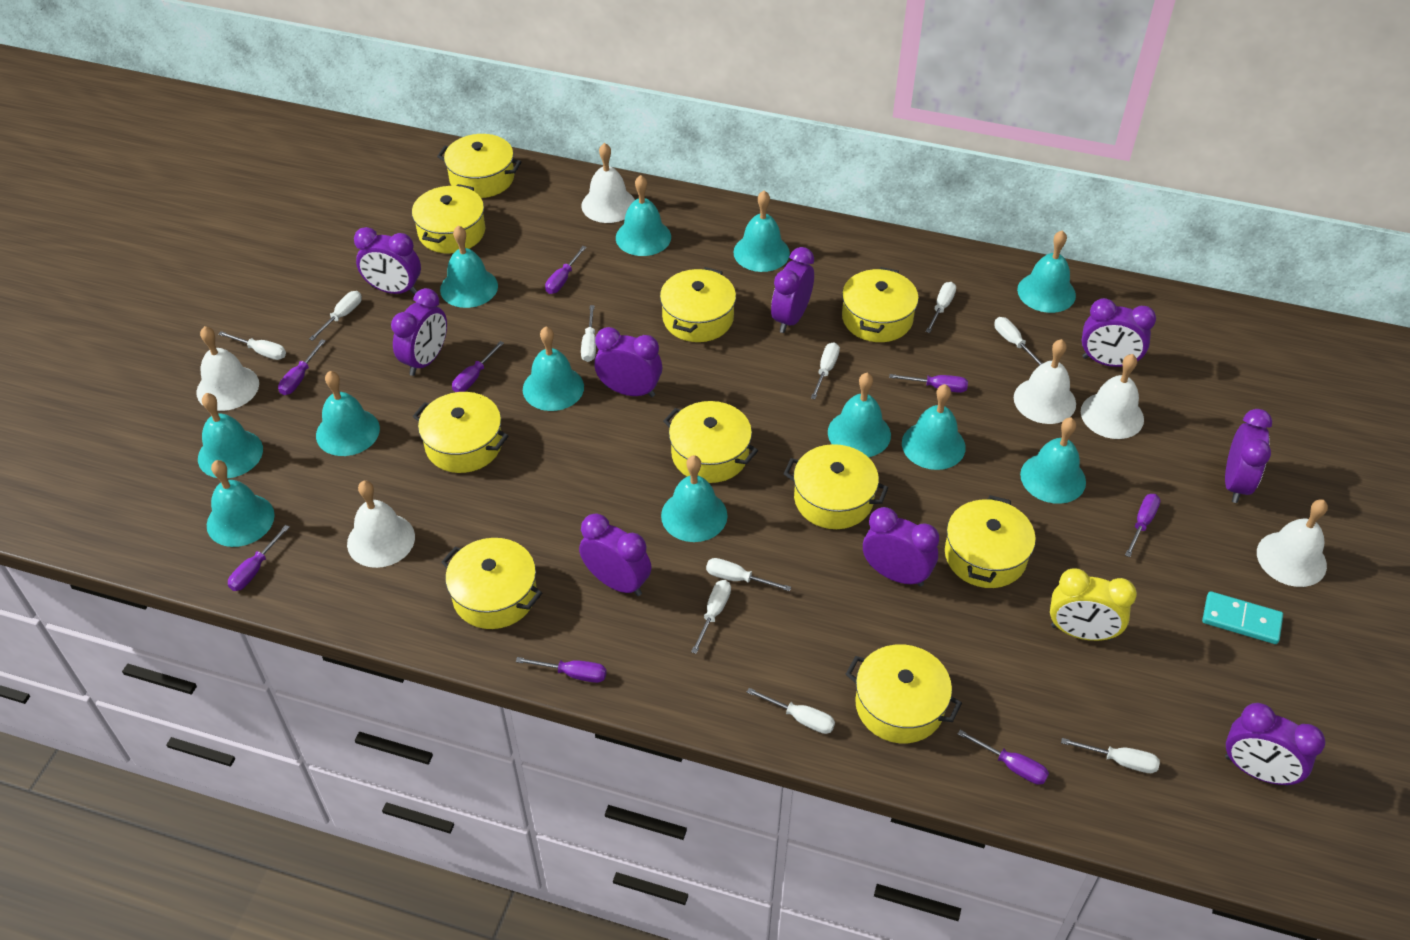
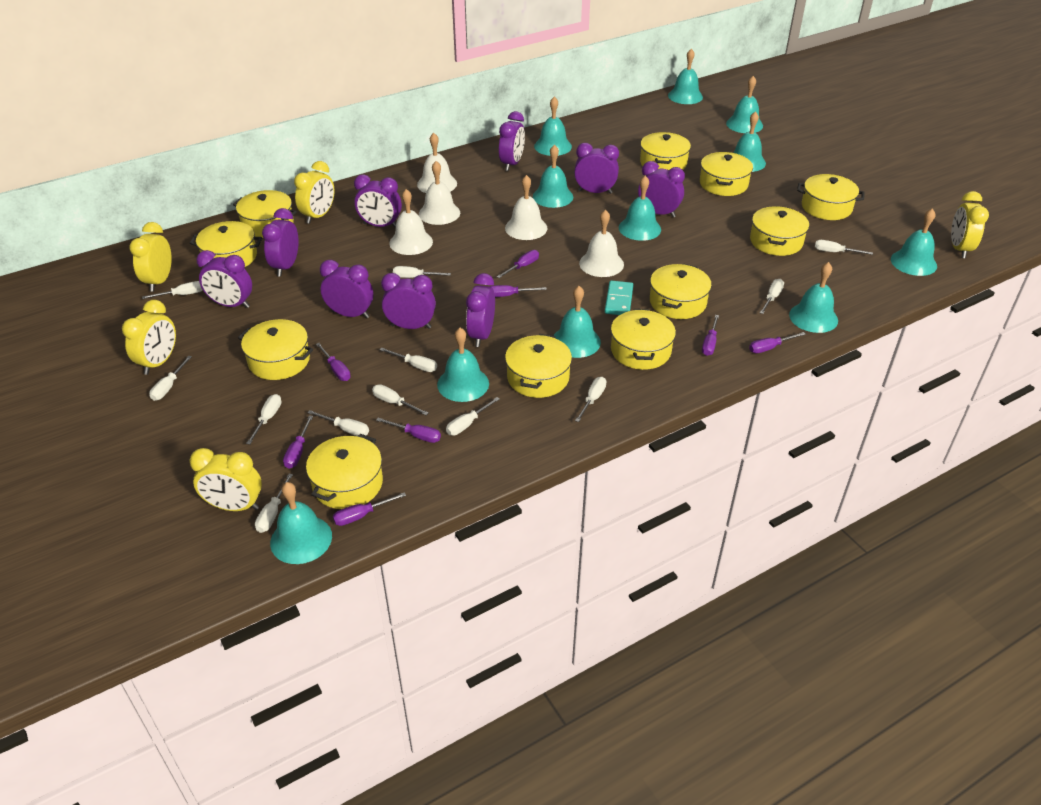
turquoise bell: [198,393,263,478] [207,460,275,547] [316,371,380,456] [440,225,498,308] [523,327,584,411] [616,175,671,256] [661,455,727,542] [733,191,790,272] [828,373,891,457] [902,384,966,470] [1017,230,1076,313] [1020,418,1086,504] = 12 -> [270,482,332,564] [437,328,489,402] [533,145,573,208] [534,97,572,156] [553,286,601,358] [619,176,661,241] [668,49,703,104] [726,76,763,133] [733,111,766,172] [789,262,838,333] [891,208,937,276] = 11
white bell: [196,326,259,411] [347,481,415,568] [581,143,635,223] [1014,339,1076,424] [1081,354,1144,439] [1257,499,1328,587] = 6 -> [389,189,433,255] [417,133,457,193] [419,161,460,225] [505,175,548,240] [579,210,624,277] = 5
white screwdriver: [218,331,286,360] [309,291,362,341] [581,305,596,362] [691,580,731,654] [706,558,791,591] [747,688,835,734] [811,342,840,399] [926,282,956,333] [994,317,1043,366] [1061,738,1160,773] = 10 -> [142,281,203,299] [149,356,192,401] [246,394,282,445] [255,474,293,533] [307,410,369,436] [372,384,428,415] [380,348,437,372] [393,266,451,278] [446,397,500,436] [575,377,607,422] [760,279,784,314] [815,240,873,255] = 12
yellow clock: [1050,568,1137,641] = 1 -> [122,300,176,375] [129,222,172,292] [189,448,262,511] [294,161,335,224] [951,191,989,258] = 5
yellow pot: [412,184,485,253] [413,392,508,473] [437,134,521,198] [441,538,542,629] [660,267,736,342] [663,401,758,483] [784,444,889,529] [842,267,919,342] [846,644,962,743] [945,495,1036,588] = 10 -> [190,221,262,267] [233,190,297,238] [238,319,313,380] [306,434,383,509] [505,334,572,398] [611,309,676,370] [640,132,691,170] [650,264,712,319] [700,152,753,196] [750,206,809,256] [797,174,864,220] = 11

